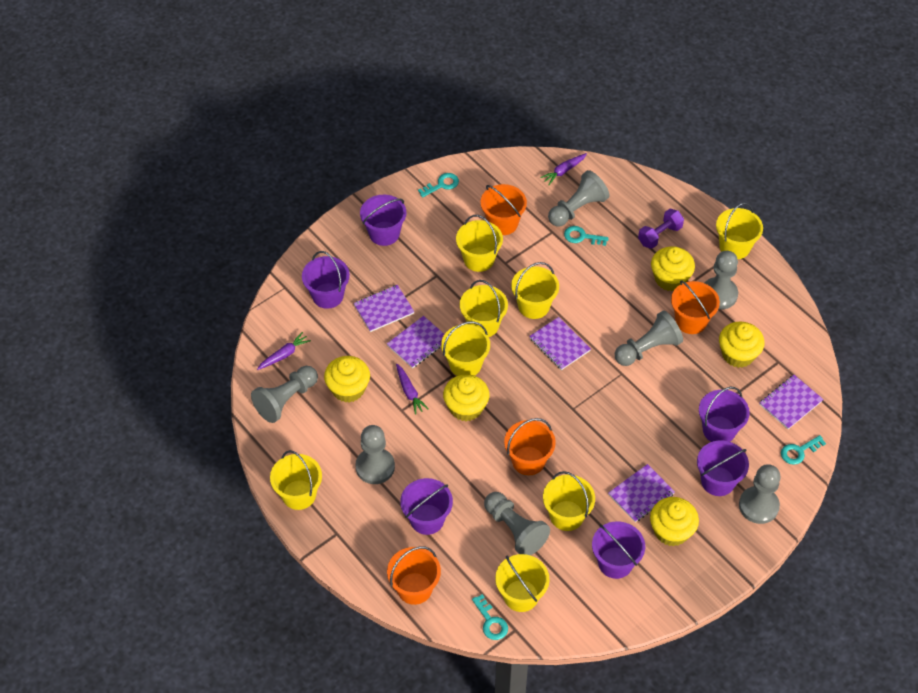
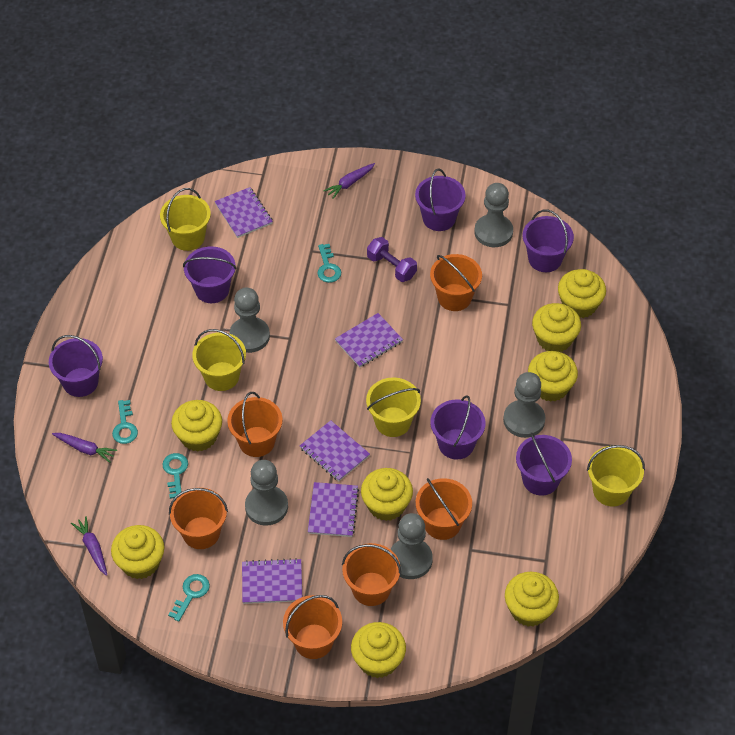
grey pawn: [251,366,318,423] [355,425,395,484] [484,492,550,555] [548,170,609,226] [615,310,683,366] [705,251,738,310] [739,464,781,524] = 7 -> [229,288,270,353] [245,460,288,526] [390,513,433,579] [474,183,513,247] [503,372,545,438] = 5
orange bucket: [387,546,441,605] [481,184,527,235] [504,418,556,475] [671,280,720,334] = 4 -> [169,488,228,549] [227,392,283,457] [283,595,342,659] [342,543,401,606] [416,478,472,540] [430,254,482,311] = 6
yellow bucket: [270,450,322,510] [441,321,490,376] [456,215,503,272] [460,280,508,337] [495,554,549,612] [511,262,559,319] [543,471,595,531] [716,202,763,259] = 8 -> [160,188,211,251] [192,329,246,391] [366,378,421,437] [587,445,645,507] = 4
yellow cupcake: [324,356,370,403] [443,374,489,421] [650,497,699,546] [651,247,695,291] [719,322,764,368] = 5 -> [111,525,164,579] [171,400,222,452] [351,622,406,678] [361,468,413,521] [505,572,559,627] [528,351,578,402] [532,303,581,352] [558,269,606,318] = 8

